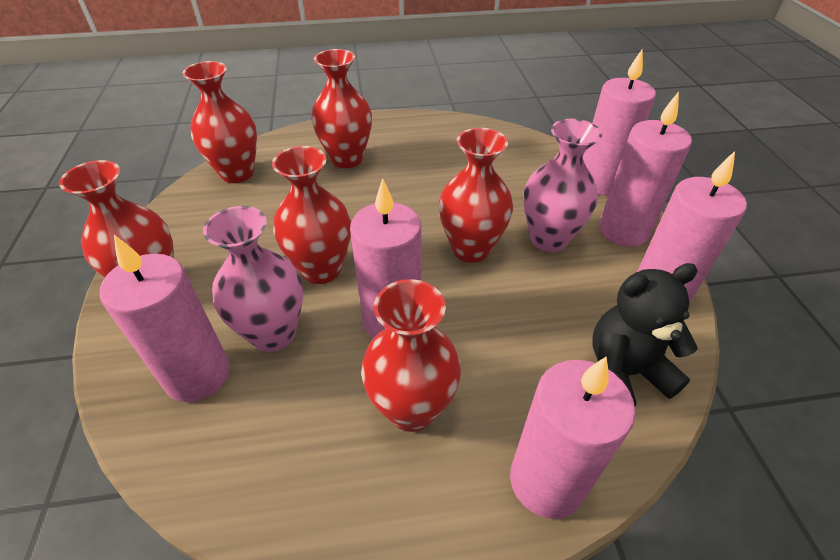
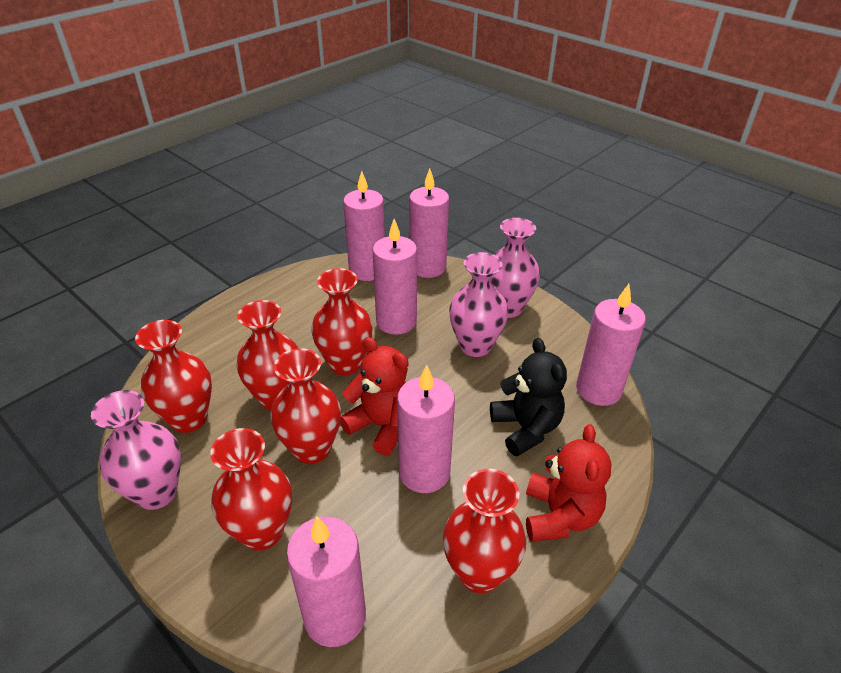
pink vase: [203,206,303,352] [523,119,602,252] = 2 -> [91,390,181,510] [449,252,508,357] [491,218,540,318] = 3
red teddy bear: none = 0 -> [340,337,408,456] [526,424,612,542] = 2

